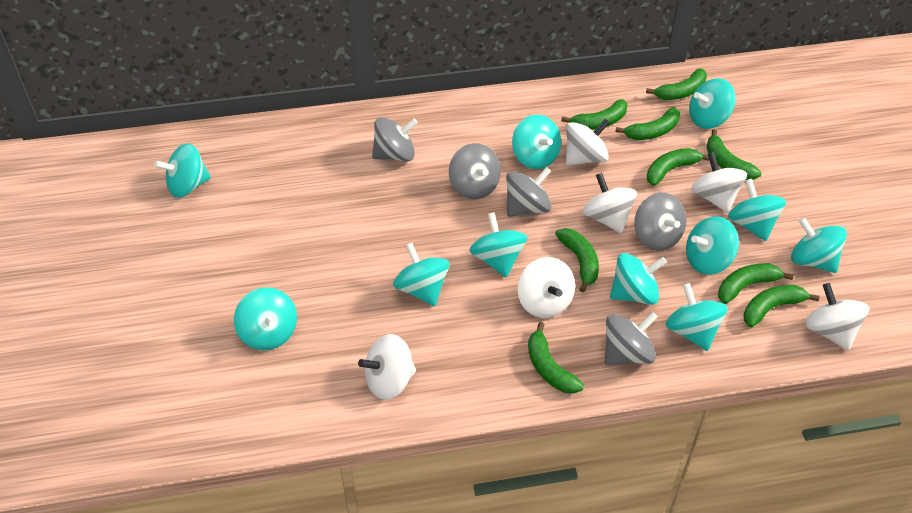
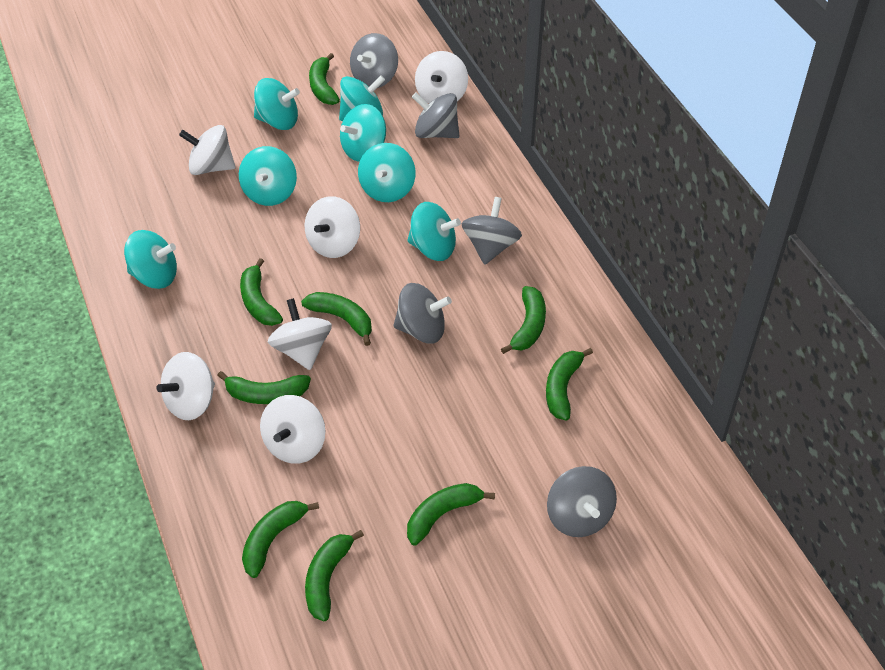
turquoise spinning top: [154,143,211,198] [234,287,297,350] [393,243,450,306] [469,213,527,278] [512,115,561,169] [610,253,667,305] [666,283,728,351] [686,216,739,275] [689,78,736,129] [728,179,786,241] [791,217,847,273] = 11 -> [124,230,177,289] [239,146,297,206] [254,78,300,130] [339,75,385,121] [340,104,386,162] [358,143,416,202] [407,202,461,261] = 7

